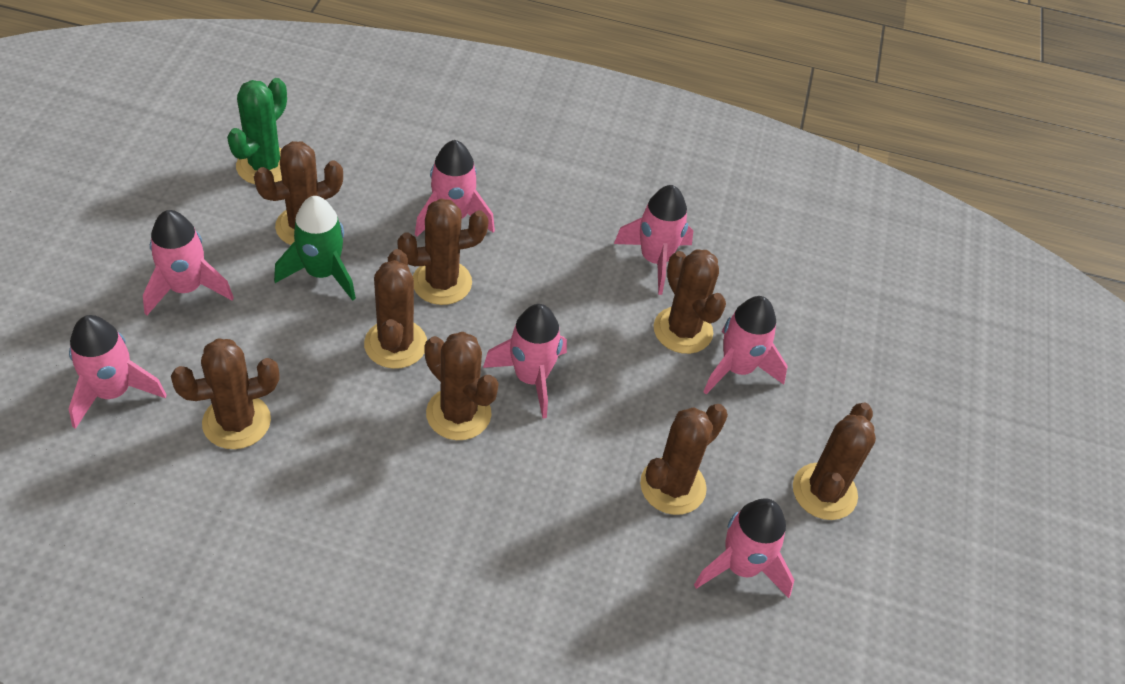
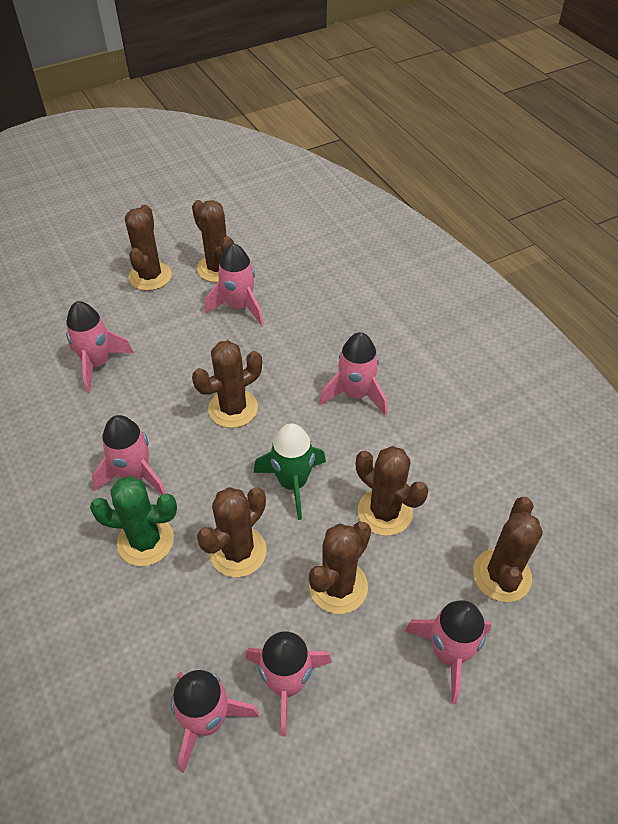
brown cactus: [171,338,279,449] [254,141,343,245] [364,249,427,369] [397,198,489,305] [424,332,499,440] [640,404,728,515] [654,249,726,354] [793,402,876,520] = 8 -> [125,204,172,291] [192,200,234,282] [192,340,262,428] [197,487,267,577] [309,522,371,614] [356,446,428,536] [473,497,543,602] = 7

